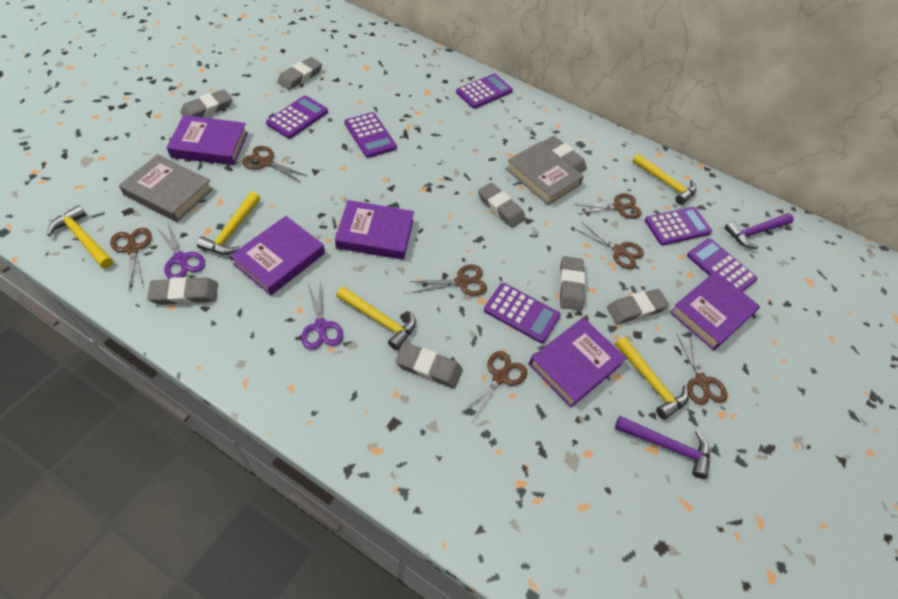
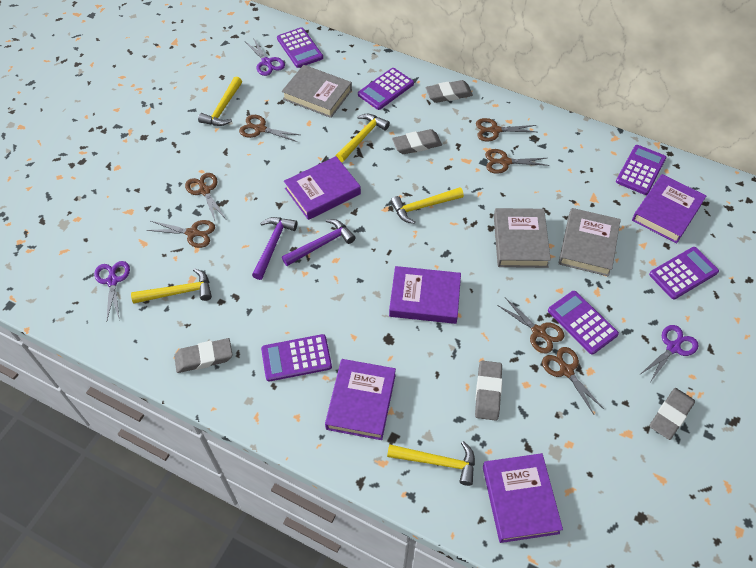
grey book: [119,154,213,222] [506,142,584,205] = 2 -> [282,65,352,118] [494,208,551,268] [558,208,621,276] = 3
grey eraser: [147,277,218,305] [180,89,232,118] [277,57,322,90] [395,342,463,388] [478,182,526,228] [542,136,586,173] [559,256,585,310] [607,289,669,324] = 8 -> [174,338,233,373] [392,129,442,154] [426,80,473,103] [475,361,502,421] [649,388,695,440] = 5
purple scissors: [155,223,205,279] [301,280,343,350] = 2 -> [94,261,130,320] [246,38,285,76] [641,325,698,382] = 3

